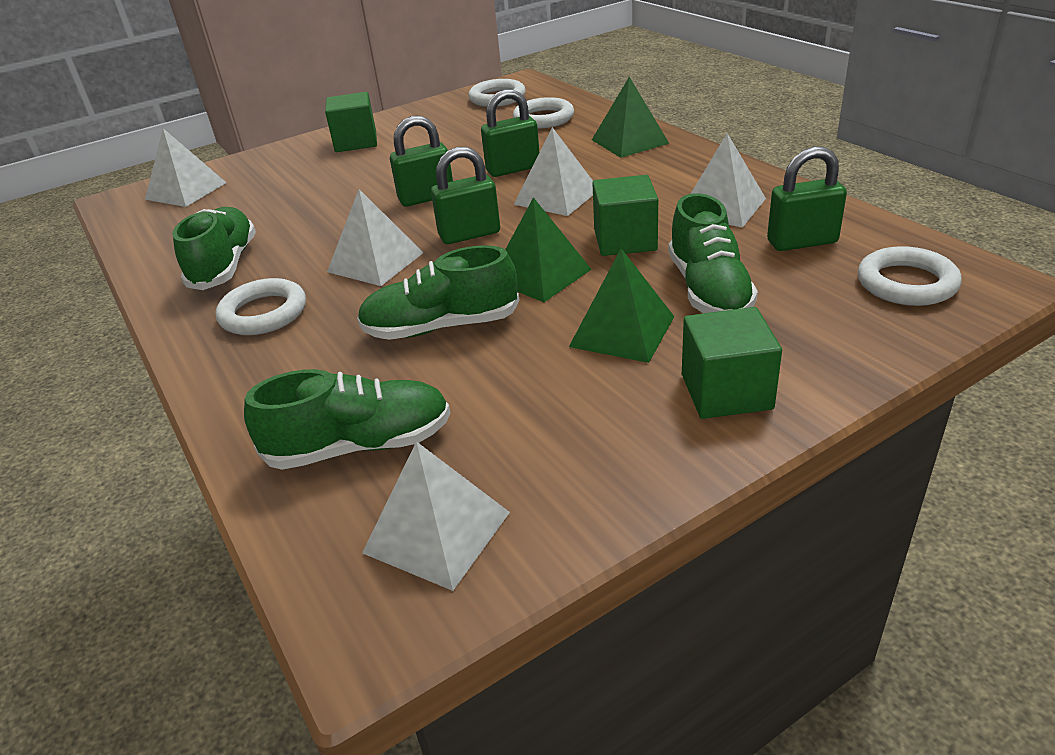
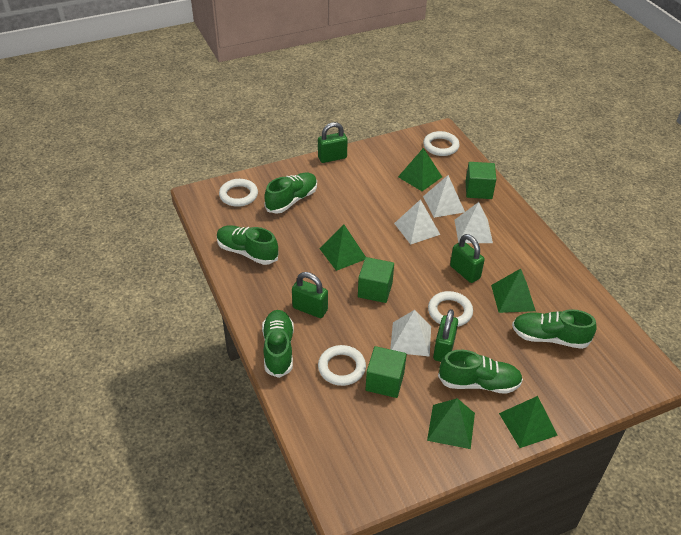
green pyramid: [505,197,592,302] [569,248,675,363] [592,77,669,158] = 3 -> [320,224,366,271] [398,148,442,191] [427,398,475,449] [491,269,536,313] [499,396,558,448] = 5
green shoe: [173,207,256,290] [244,369,450,470] [357,245,520,340] [668,193,758,313] = 4 -> [217,225,278,265] [262,310,294,378] [264,173,317,214] [438,350,523,394] [512,309,597,349] = 5
white pyramid: [145,128,227,207] [327,189,423,286] [362,441,510,591] [514,127,593,216] [691,133,766,227] = 5 -> [390,310,431,357] [394,199,440,245] [423,175,465,218] [455,202,493,243] = 4

